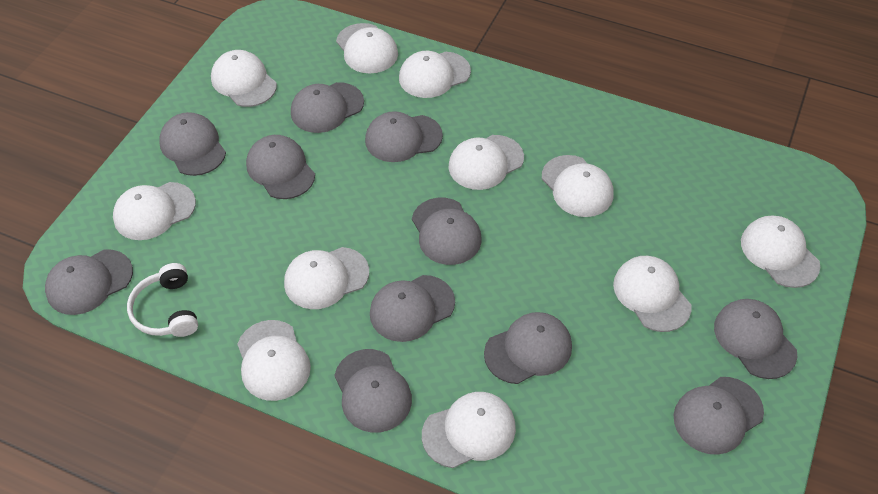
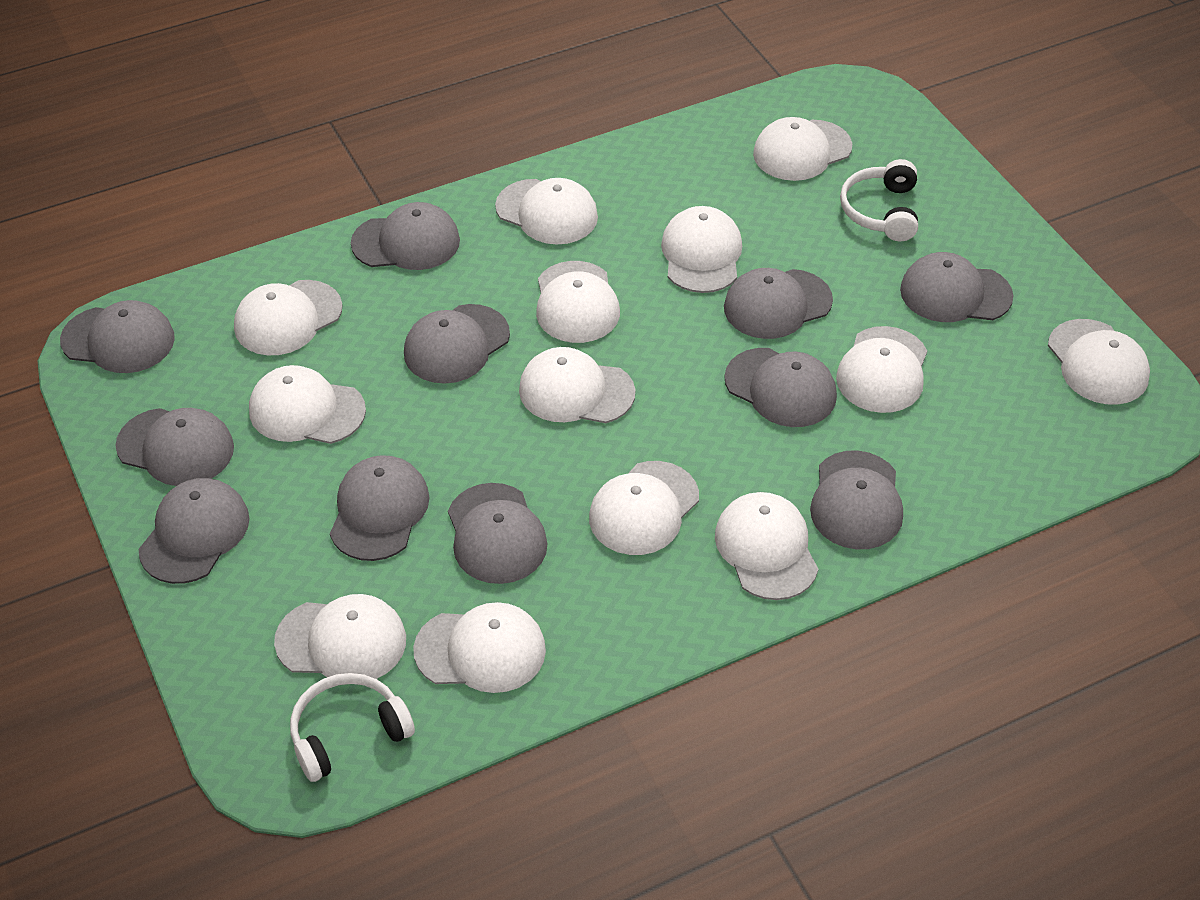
white cap: [113,182,196,240] [211,50,277,107] [237,320,311,401] [284,247,369,309] [336,23,398,73] [399,51,471,98] [422,392,516,468] [449,135,524,190] [542,155,614,217] [613,256,692,332] [741,216,820,288] = 11 -> [234,280,343,355] [249,365,366,444] [274,594,406,679] [413,602,546,693] [495,178,598,244] [519,347,635,423] [536,261,620,343] [589,461,699,555] [661,206,742,293] [715,492,818,600] [753,117,852,181] [836,326,927,413] [1048,319,1150,405] = 13
white headphones: [127,263,198,337] = 1 -> [290,673,415,782] [840,159,918,241] = 2

